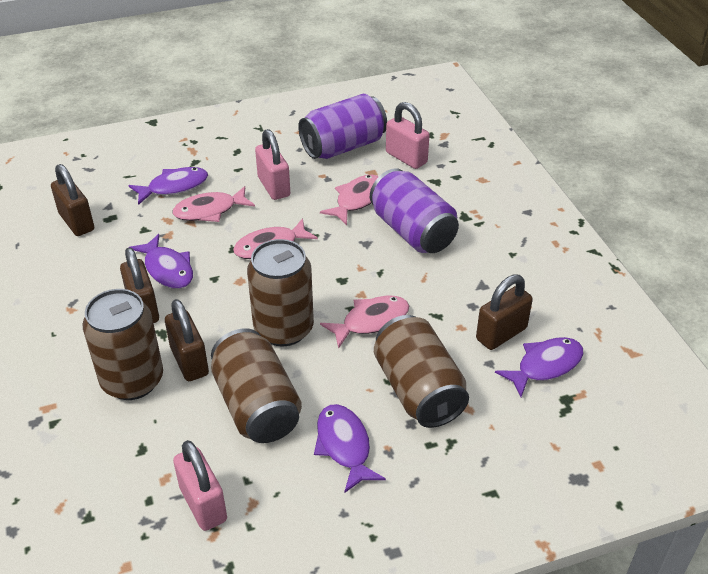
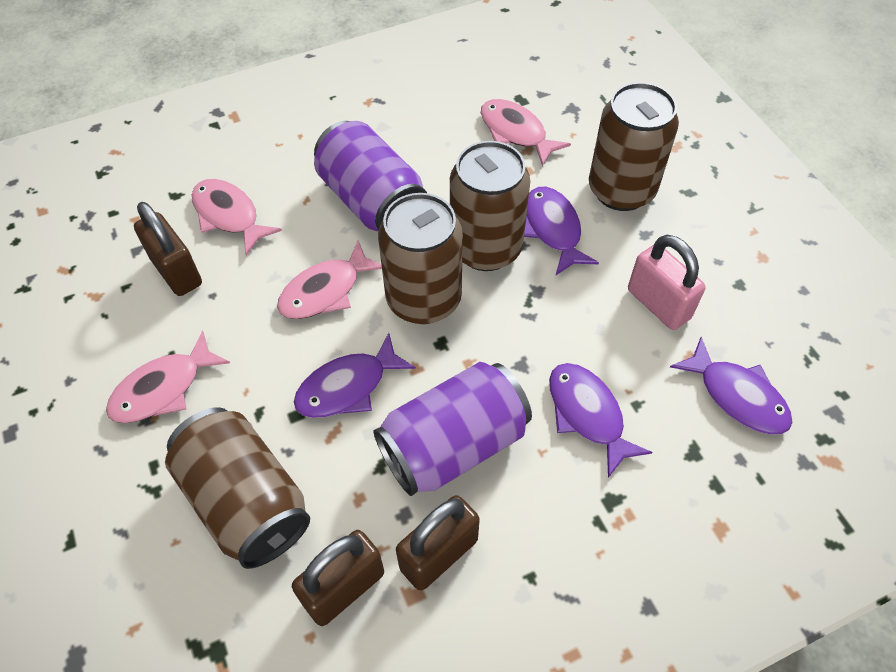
brown padlock: [51,164,94,236] [120,247,159,323] [165,299,209,381] [476,274,533,350] = 4 -> [134,202,202,296] [292,530,384,626] [396,495,480,591] = 3
pink padlock: [173,440,227,531] [255,129,290,200] [386,102,430,169] = 3 -> [628,235,706,330] = 1

